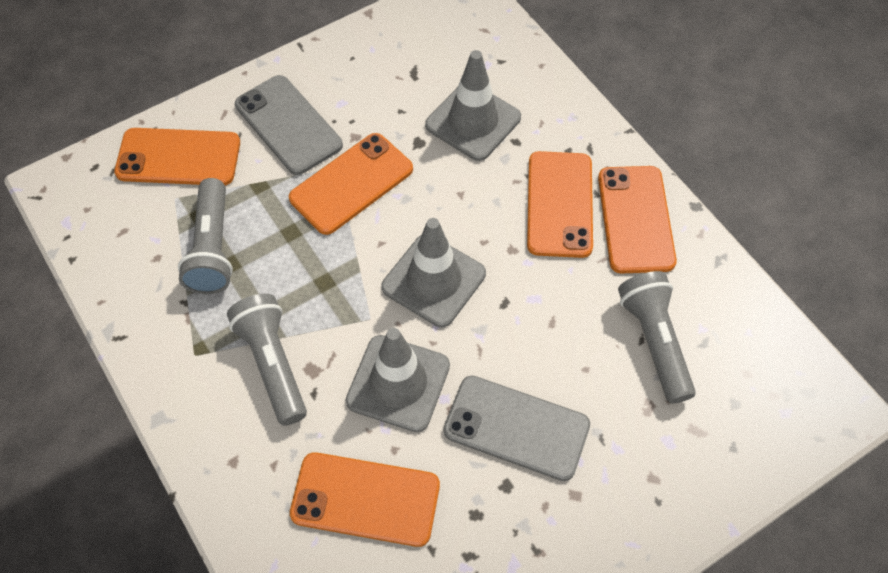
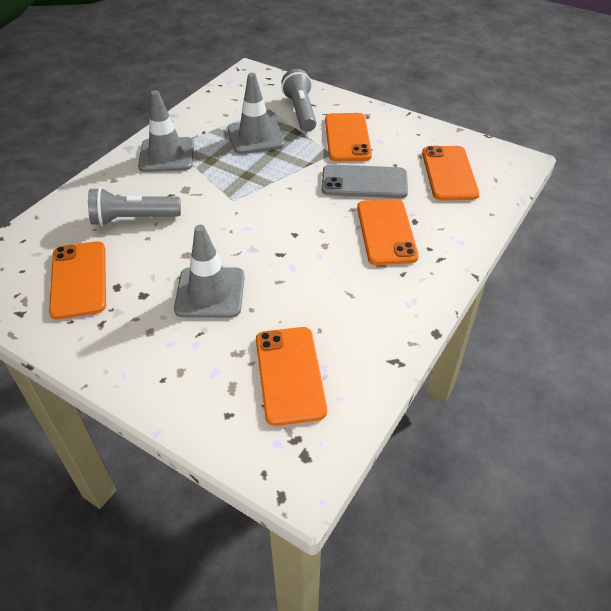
grey flashlight: [178,178,233,294] [227,294,307,426] [618,271,696,404] = 3 -> [88,187,181,226] [281,69,316,132] = 2
grey phone: [235,75,343,175] [444,375,590,481] = 2 -> [322,164,408,198] = 1

